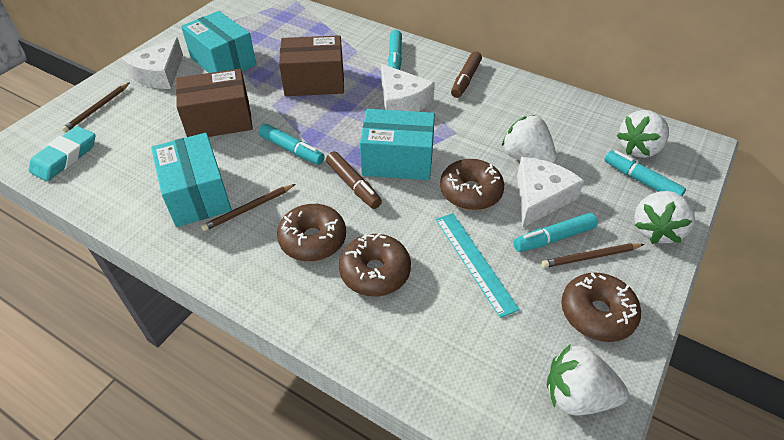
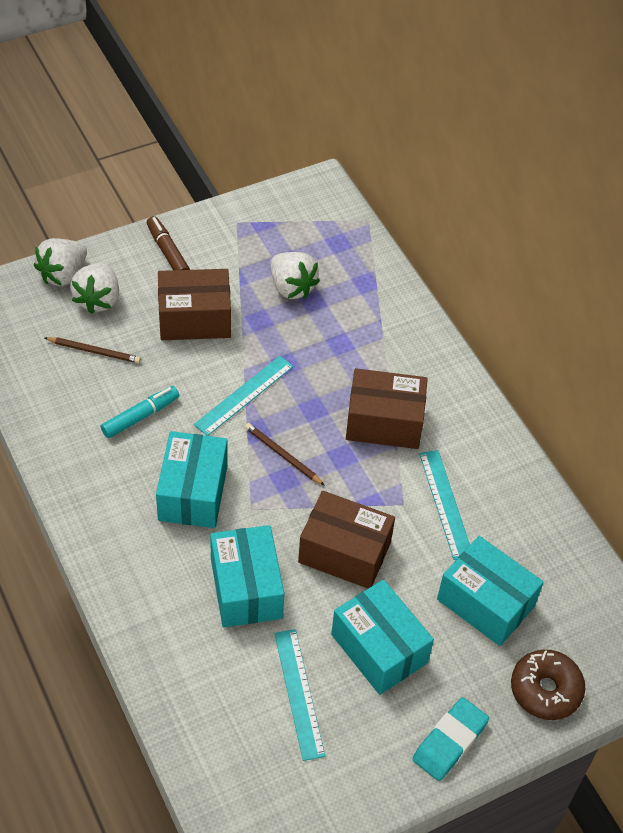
brown box: [176,69,253,137] [279,35,344,96] = 2 -> [158,269,231,340] [298,491,395,589] [346,368,428,449] = 3
brown donut: [277,204,346,261] [339,233,411,296] [440,159,504,210] [561,272,641,342] = 4 -> [511,649,585,720] = 1
brown marker: [326,151,382,209] [451,51,482,98] = 2 -> [147,216,190,270] = 1
brown pencil: [61,82,130,133] [201,184,295,231] [541,243,644,268] = 3 -> [45,337,141,363] [245,423,325,486] = 2
turquoise box: [151,133,232,227] [181,11,256,73] [360,109,435,180] = 3 -> [156,431,228,528] [210,525,284,627] [331,579,434,695] [437,536,544,646] = 4
turquoise marker: [259,124,325,165] [388,30,402,70] [513,213,598,252] [604,150,686,196] = 4 -> [101,386,179,438] = 1
turquoise ruler: [436,213,520,318] = 1 -> [194,356,293,436] [274,629,325,761] [419,450,470,560] = 3
white cheese: [122,38,183,89] [381,64,435,112] [517,157,584,228] = 3 -> none = 0
white strawberry: [502,115,556,163] [547,344,629,416] [616,110,669,158] [634,191,695,244] = 4 -> [34,238,87,286] [70,263,119,314] [271,252,320,299] = 3

